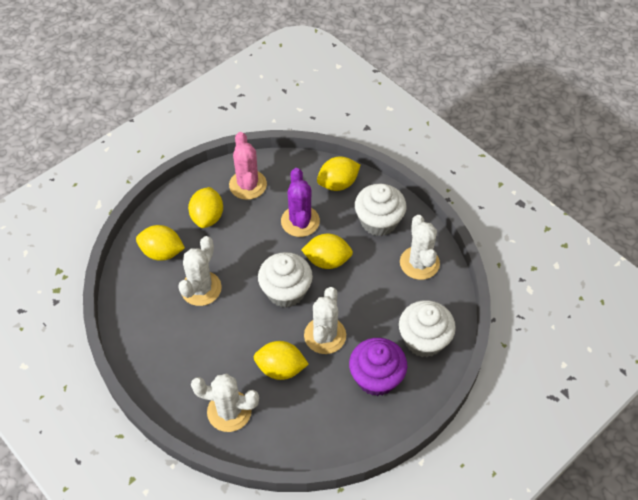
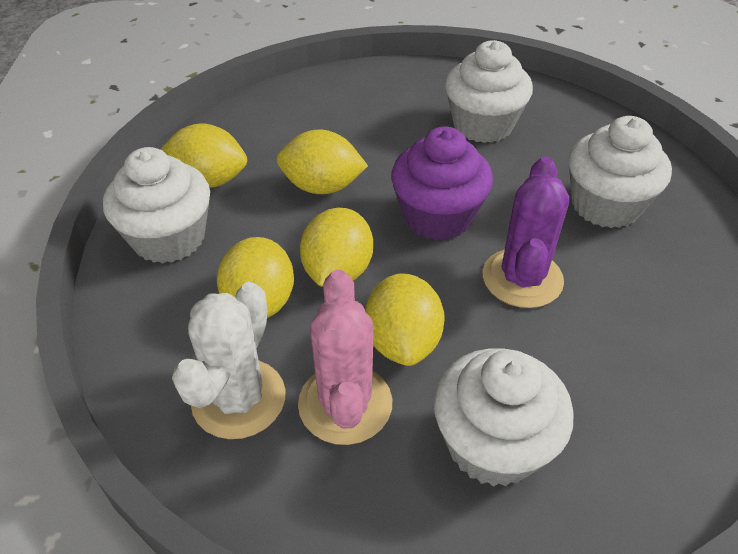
white cactus: [178,236,222,306] [191,374,259,432] [304,287,346,354] [400,215,440,280] = 4 -> [172,282,285,439] = 1
white cupcake: [258,252,313,308] [355,184,407,236] [399,300,456,357] = 3 -> [103,147,210,264] [434,348,574,487] [445,40,533,143] [569,116,672,228] = 4

